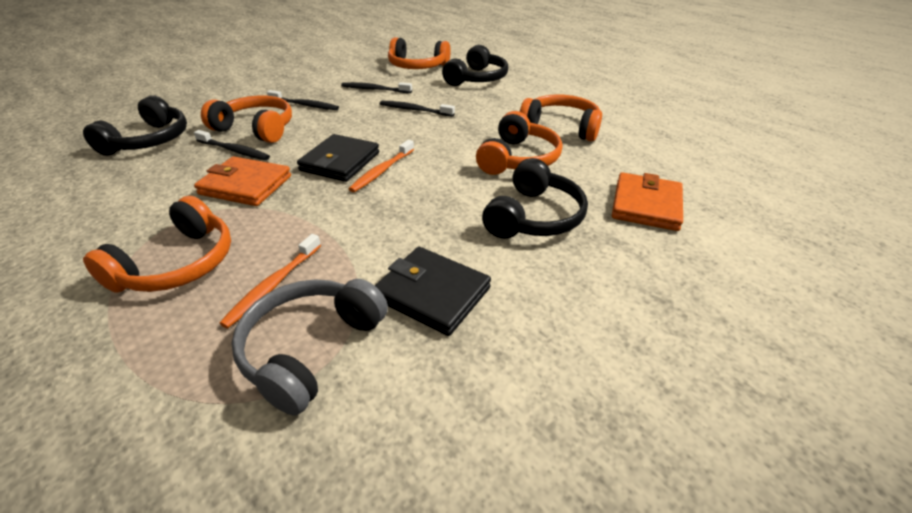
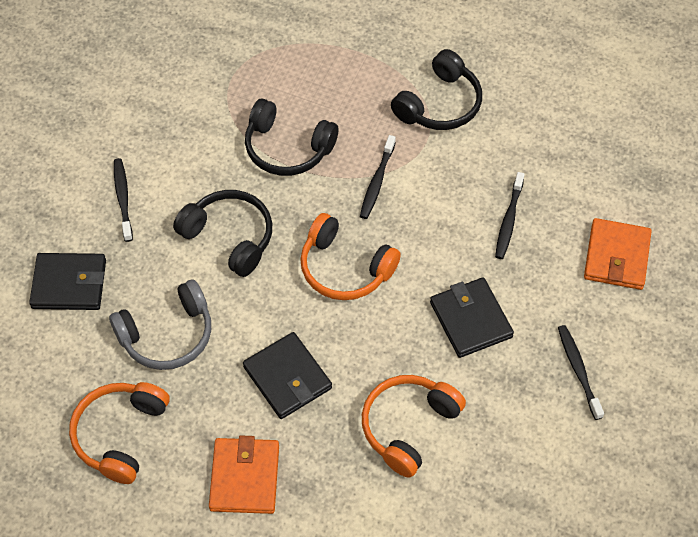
black wallet: [297,134,379,182] [375,247,491,336] = 2 -> [29,253,106,310] [243,332,332,419] [430,277,514,358] = 3
orange headphones: [83,196,231,293] [201,96,292,143] [388,37,451,69] [476,111,562,175] [520,94,602,141] = 5 -> [69,382,170,484] [300,213,401,300] [362,375,466,478] = 3
orange toothbrush: [219,234,321,328] [349,140,414,192] = 2 -> none = 0

